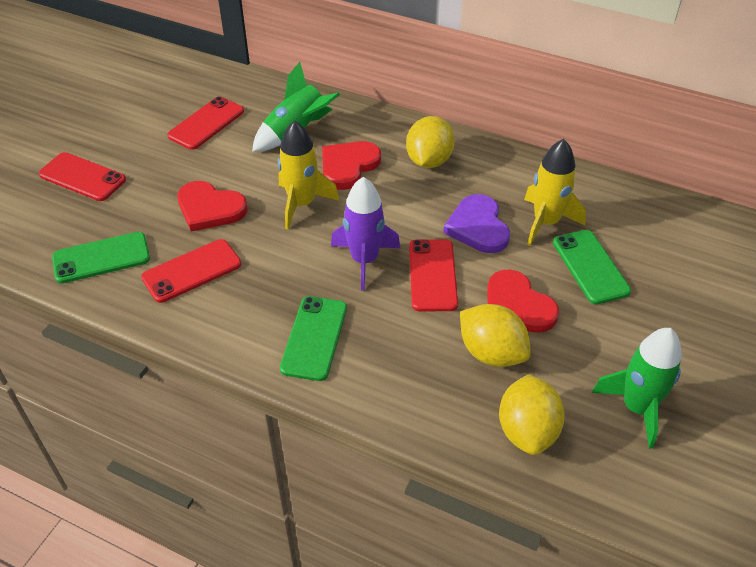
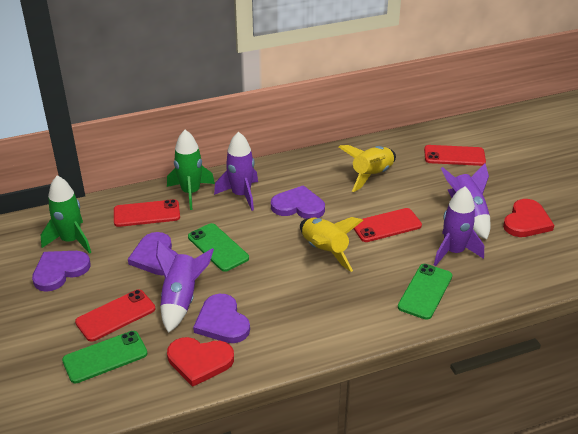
purple heart: [443,194,510,253] = 1 -> [32,251,91,292] [128,232,178,275] [193,294,250,343] [271,185,325,219] = 4
purple rocket: [331,177,400,291] = 1 -> [156,240,214,333] [214,132,258,211] [434,187,484,266] [441,163,491,240] = 4
red heart: [177,181,247,232] [322,141,381,190] [487,269,559,333] = 3 -> [167,337,234,387] [503,199,554,237] = 2
yellow lemon: [406,116,455,168] [460,304,531,367] [499,374,565,455] = 3 -> none = 0

